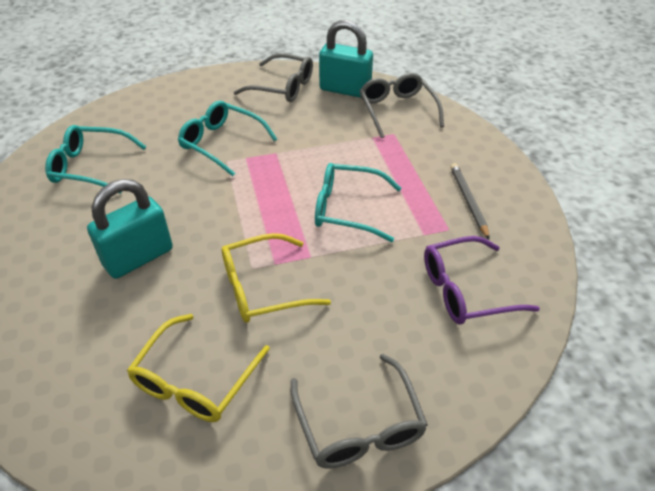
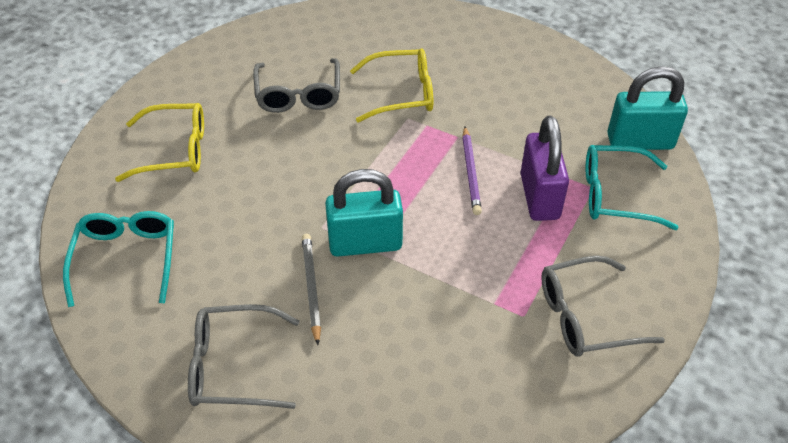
purple glasses: [424,236,540,325] = 1 -> none = 0
purple padlock: none = 0 -> [520,116,569,221] = 1
purple pencil: none = 0 -> [462,127,482,215] = 1
turquoise glasses: [45,125,146,194] [178,101,277,176] [315,163,402,242] = 3 -> [63,211,174,307] [586,145,679,230] = 2

